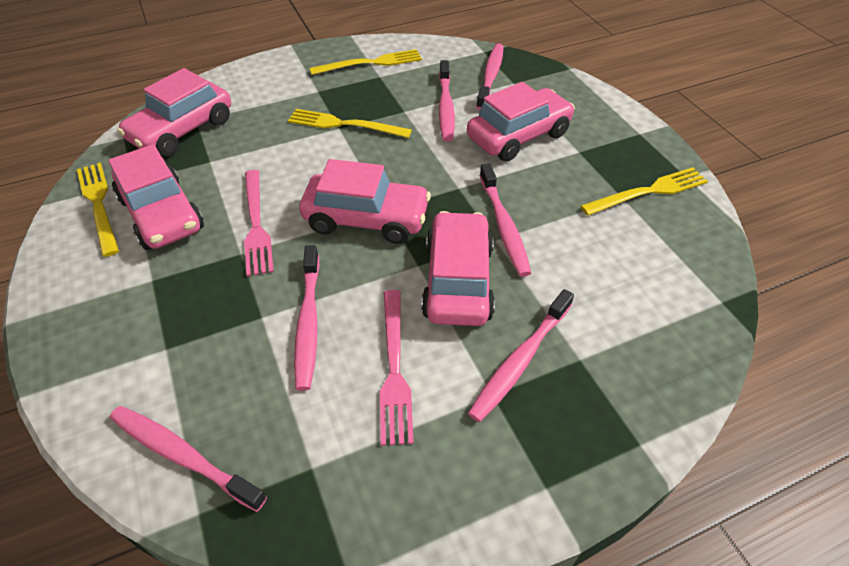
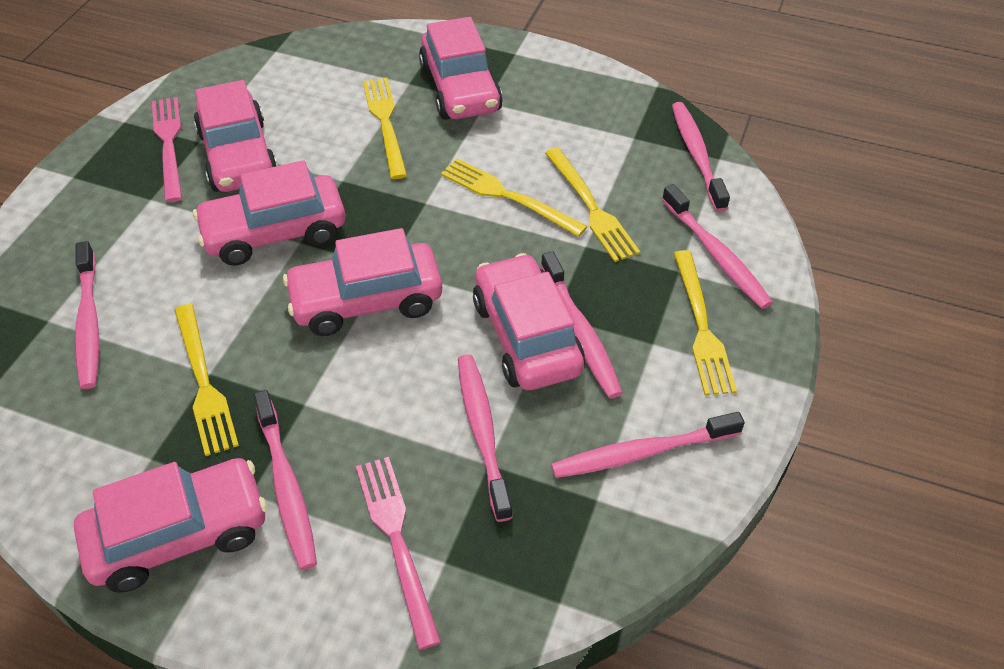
pink car: [108,144,204,250] [117,68,231,157] [299,159,431,244] [421,211,495,326] [467,82,575,162] = 5 -> [74,458,267,593] [193,160,345,266] [194,80,278,192] [283,228,442,336] [419,17,503,120] [473,253,585,390] = 6
pink toothbrush: [110,406,267,512] [294,245,320,391] [439,60,455,142] [468,289,574,422] [476,44,503,110] [480,164,531,277] = 6 -> [75,241,99,389] [253,390,317,570] [458,354,513,522] [541,251,623,399] [551,412,745,478] [662,184,773,309] [672,102,730,212] = 7
yellow fork: [77,162,119,257] [288,109,412,138] [310,49,422,75] [581,167,708,216] = 4 -> [174,304,239,456] [363,77,407,179] [441,159,588,237] [545,148,640,262] [674,250,737,395] = 5

